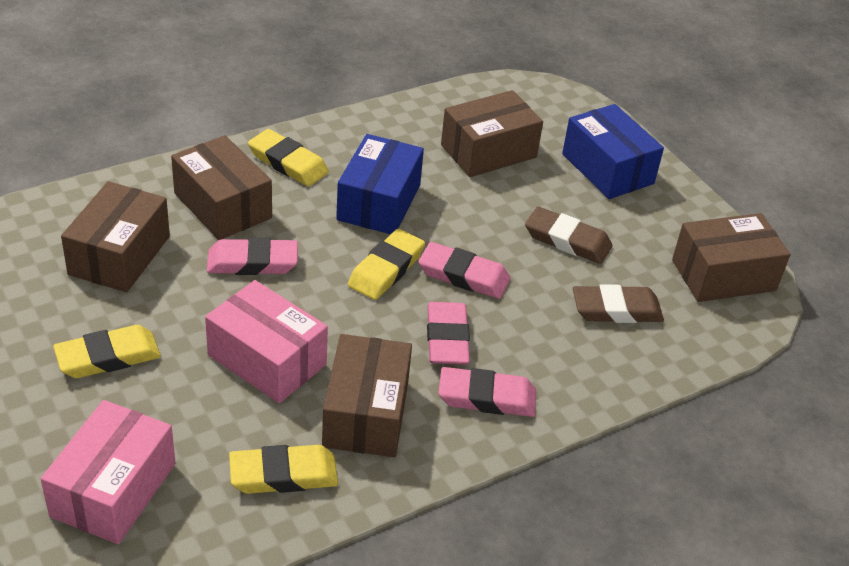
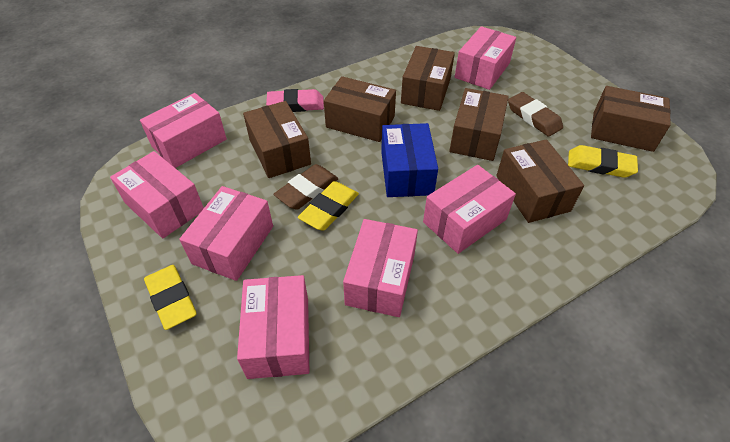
blue box: [336,134,424,234] [562,104,664,199] = 2 -> [381,123,438,197] = 1
brown box: [61,181,170,292] [171,135,272,240] [322,334,412,457] [441,90,543,177] [672,213,790,302] = 5 -> [243,101,311,178] [324,76,396,142] [401,46,455,111] [449,88,509,161] [496,139,584,223] [591,86,671,152] = 6
pink box: [41,400,175,544] [205,280,328,403] = 2 -> [110,151,204,238] [140,93,227,168] [179,186,273,281] [237,275,309,379] [343,219,418,317] [423,165,516,254] [455,26,516,90] = 7
pink eraser: [207,238,298,275] [418,242,510,299] [427,302,470,365] [439,367,536,417] = 4 -> [266,89,324,112] = 1
yellow eraser: [53,325,161,378] [229,445,338,494] [248,129,329,187] [348,229,425,300] = 4 -> [144,265,196,330] [298,181,359,231] [568,145,638,178] = 3

